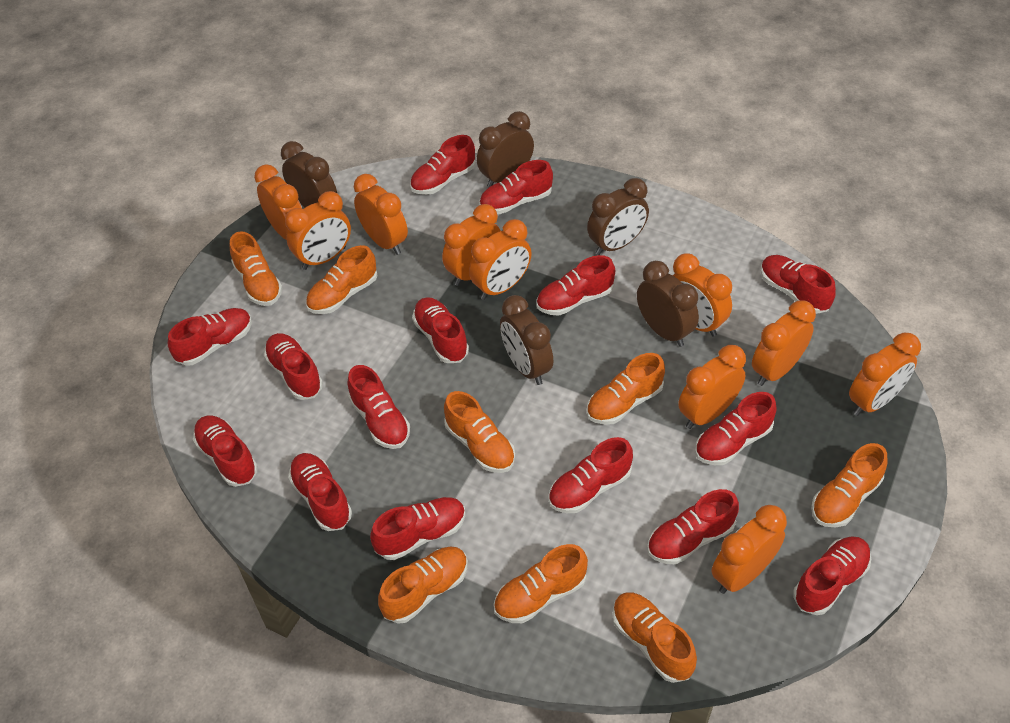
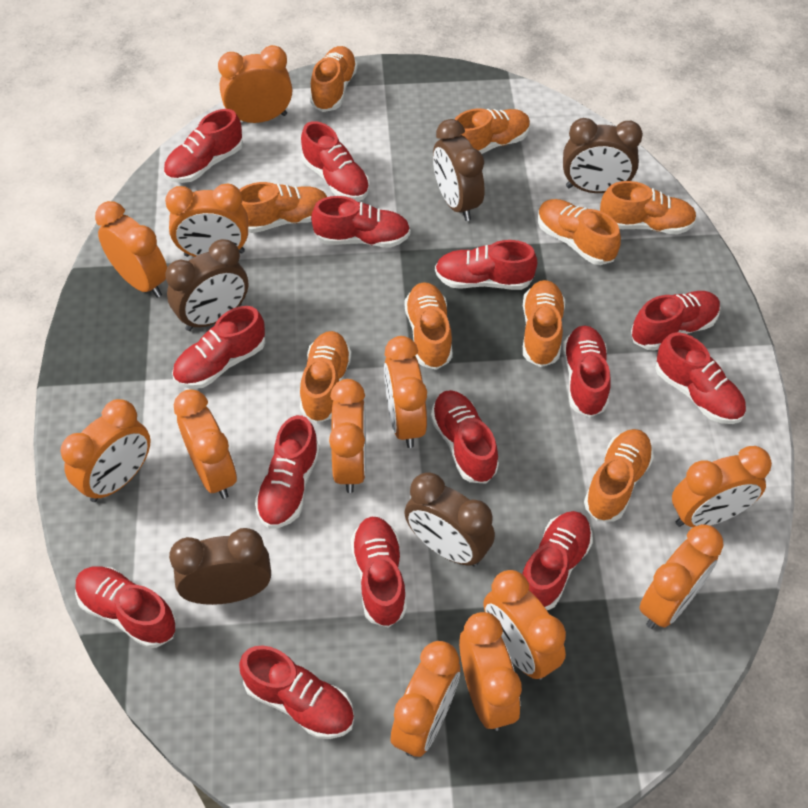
orange clock: [254,164,302,240] [285,191,351,270] [354,174,408,255] [442,204,501,286] [469,219,532,300] [673,253,732,337] [678,345,746,429] [711,505,787,594] [752,300,816,386] [849,333,921,416] = 10 -> [60,399,151,502] [95,201,167,298] [165,183,248,257] [174,389,237,499] [218,45,292,123] [329,379,366,493] [384,336,427,448] [390,641,460,757] [459,612,522,731] [484,570,566,680] [639,524,724,629] [672,446,772,527] = 12
orange shoe: [230,231,283,306] [306,245,378,314] [378,546,468,624] [444,391,515,473] [494,544,588,623] [586,353,665,425] [612,592,697,683] [811,443,887,527] = 8 -> [239,182,327,233] [300,331,352,423] [310,46,358,112] [404,282,453,370] [454,108,530,154] [523,280,565,367] [538,199,621,265] [584,429,654,522] [600,181,697,234] = 9
red shoe: [168,308,252,366] [193,416,258,487] [264,333,323,400] [288,453,352,531] [348,365,410,449] [370,497,465,560] [410,135,476,195] [412,297,469,363] [479,160,553,214] [536,255,615,316] [548,437,633,513] [647,489,739,564] [695,392,777,465] [760,255,836,314] [793,536,871,615] = 15 -> [75,566,177,648] [163,109,243,183] [172,306,265,389] [239,645,354,739] [255,415,320,529] [301,121,370,201] [311,196,410,247] [351,517,407,628] [431,390,499,483] [435,240,537,290] [522,511,593,610] [563,325,611,417] [631,291,721,351] [655,332,746,424] = 14

